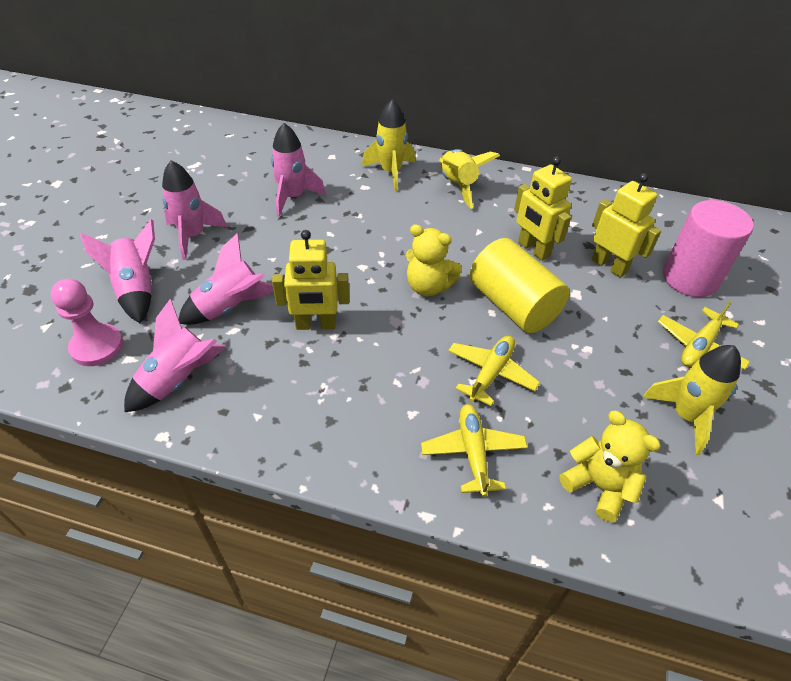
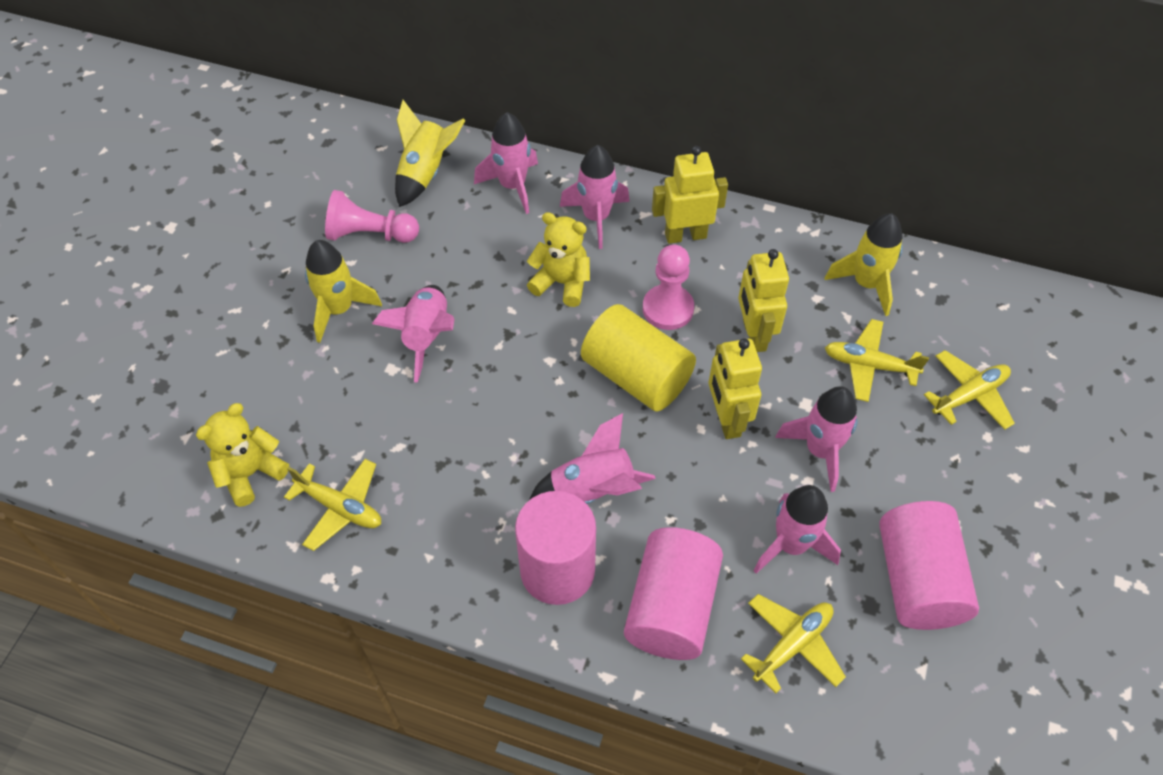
pink cylinder: [663,200,754,297] = 1 -> [515,491,596,605] [624,527,723,660] [879,501,979,630] = 3
pink pawn: [51,279,123,366] = 1 -> [325,190,419,243] [643,245,694,330] = 2
pink rocket: [80,219,155,323] [124,299,227,412] [162,160,227,260] [179,233,274,325] [271,123,326,217] = 5 -> [372,285,454,383] [474,112,538,214] [529,413,656,504] [560,145,630,249] [753,485,841,574] [775,386,858,492] = 6
yellow plane: [421,404,528,497] [448,336,540,406] [658,300,750,369] = 3 -> [284,459,381,551] [741,594,846,693] [825,319,929,402] [924,350,1015,430] = 4

